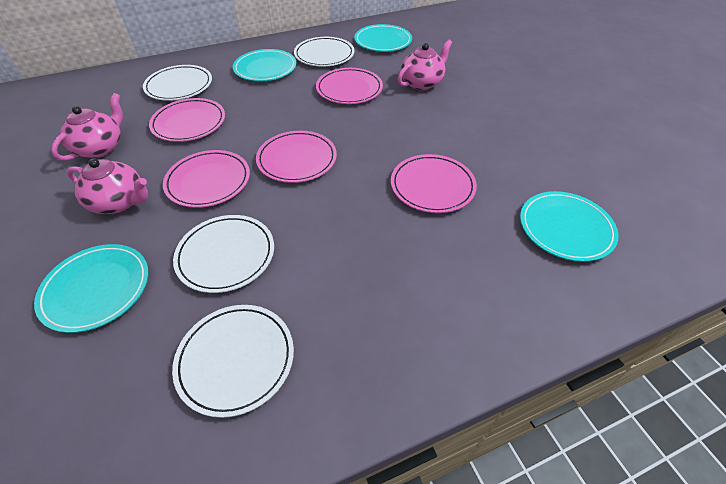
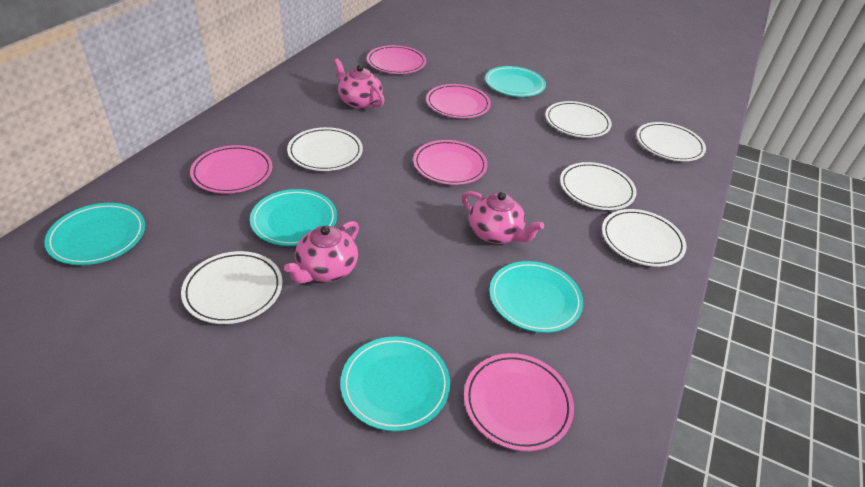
turquoise plate: [34,244,149,333] [233,49,296,81] [354,24,412,52] [520,191,619,262] = 4 -> [44,203,145,265] [250,189,337,246] [341,337,450,431] [485,66,546,97] [489,261,583,333] = 5
white plate: [143,65,212,101] [172,305,294,418] [173,215,274,293] [294,37,355,67] = 4 -> [181,251,282,324] [287,127,363,171] [545,101,612,138] [560,162,637,210] [602,209,687,267] [637,122,706,161] = 6

